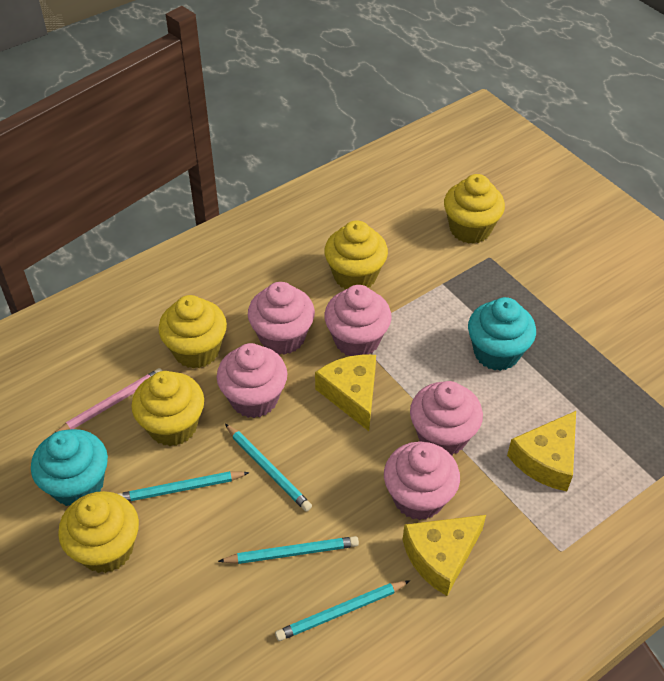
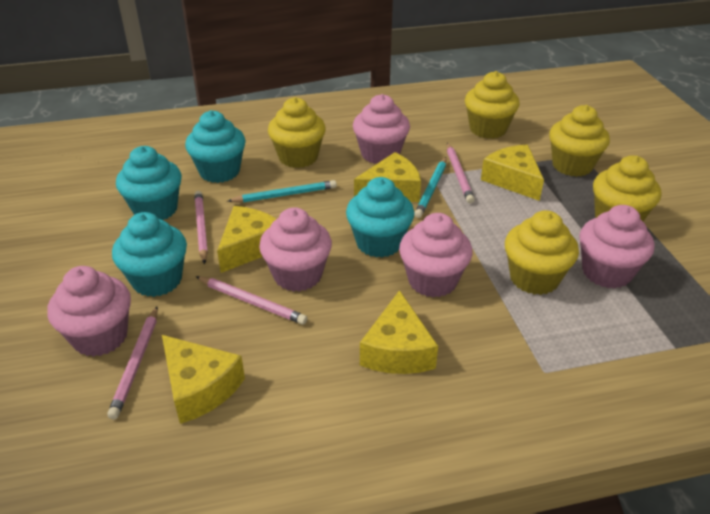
pink pencil: [56,368,162,432] = 1 -> [107,307,158,420] [194,191,208,264] [196,276,307,325] [447,143,475,203] = 4
turquoise cupcake: [31,429,108,506] [468,297,536,371] = 2 -> [112,212,187,297] [116,146,182,220] [185,110,246,183] [346,177,414,258] = 4
turquoise pencil: [119,471,250,502] [218,536,359,564] [225,424,312,512] [275,580,410,641] = 4 -> [228,180,337,203] [414,157,447,218] = 2
yellow cheese: [315,354,376,431] [403,515,486,596] [507,411,576,492] = 3 -> [162,335,245,424] [217,206,276,273] [354,152,421,202] [360,290,438,374] [481,145,544,201] = 5

